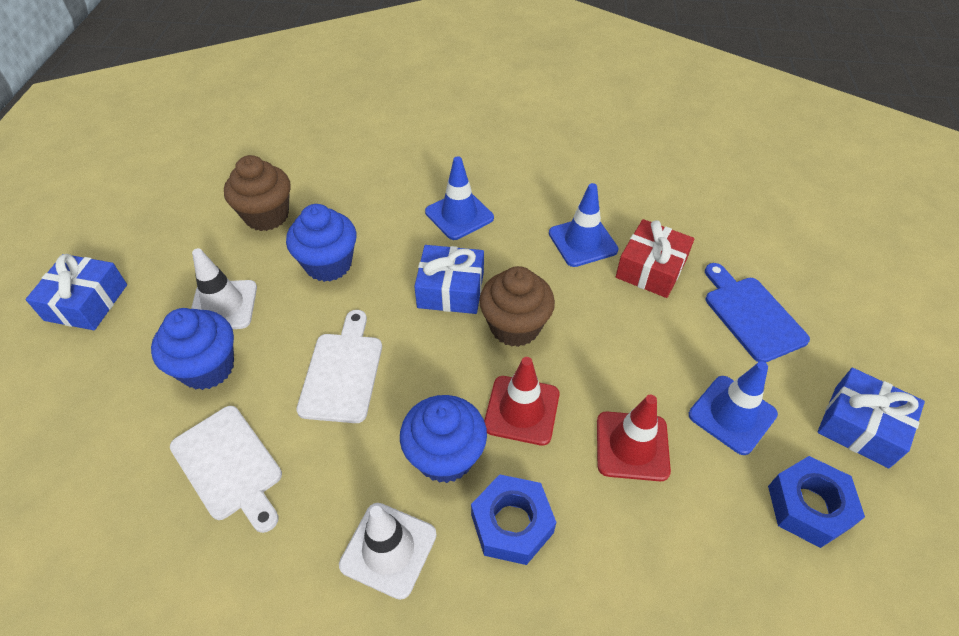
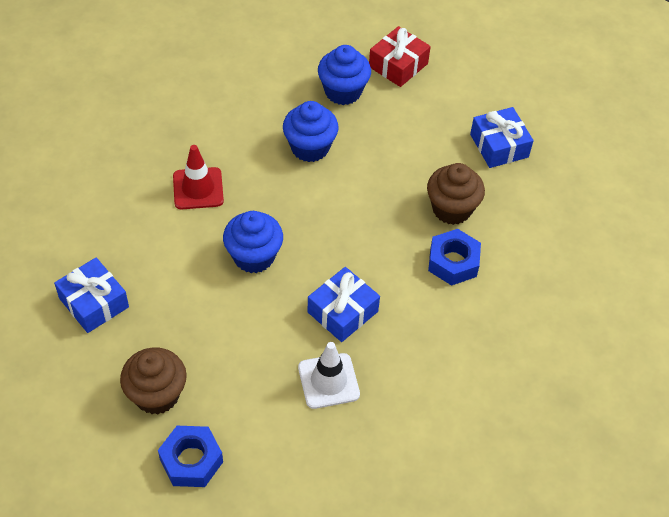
blue cutting board: [705,263,810,363] = 1 -> none = 0
blue traffic cone: [425,156,494,240] [549,183,619,267] [689,361,778,455] = 3 -> none = 0
red traffic cone: [484,357,559,446] [597,395,671,481] = 2 -> [173,145,224,209] = 1
white cutting board: [170,406,282,533] [296,310,382,423] = 2 -> none = 0
white traffic cone: [191,248,257,329] [339,503,437,600] = 2 -> [298,342,360,409] = 1

